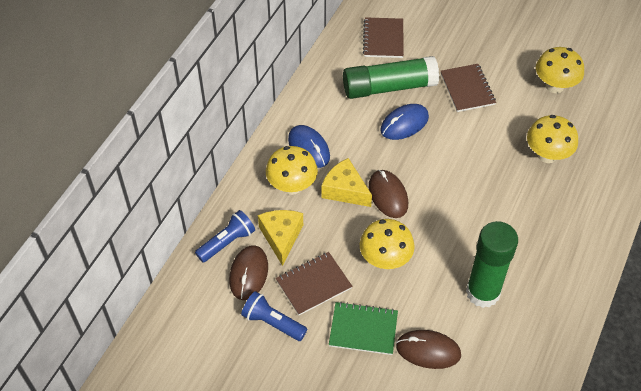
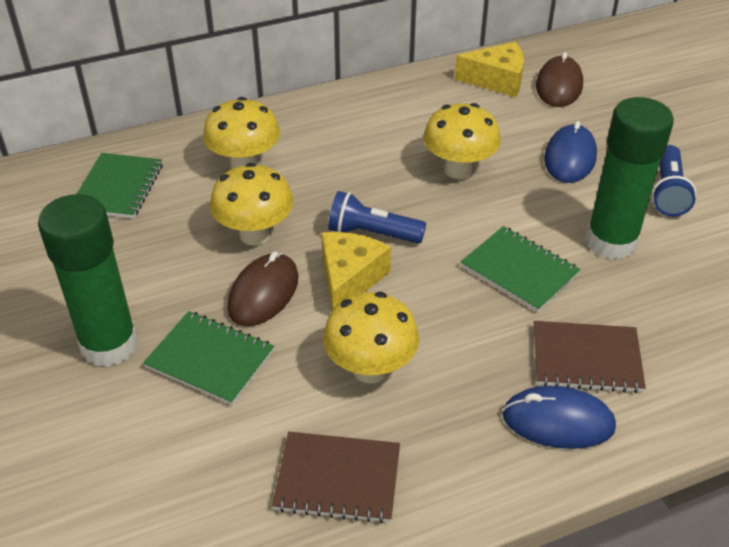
brown mouse: [229,245,268,300] [369,170,408,218] [396,330,461,369] = 3 -> [227,251,299,326] [536,52,583,107] = 2
brown notebook: [276,252,352,315] [363,17,404,58] [441,64,496,112] = 3 -> [272,432,400,523] [534,321,646,393] = 2
green notebook: [329,302,398,355] = 1 -> [77,153,163,219] [143,311,274,405] [461,226,581,312] = 3

